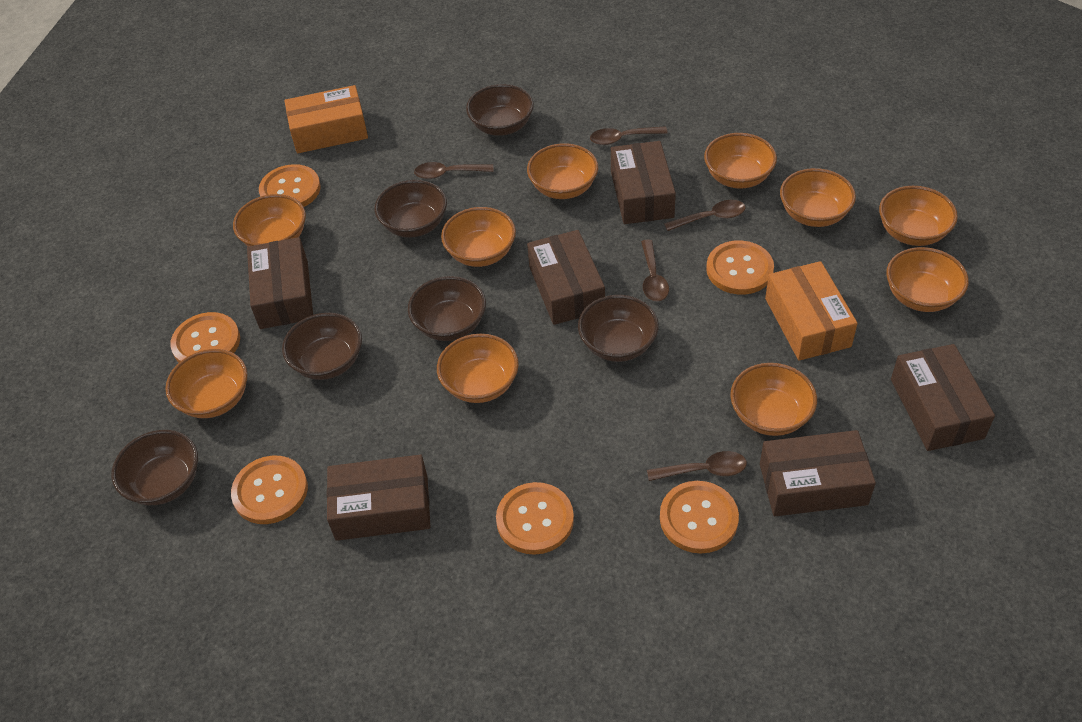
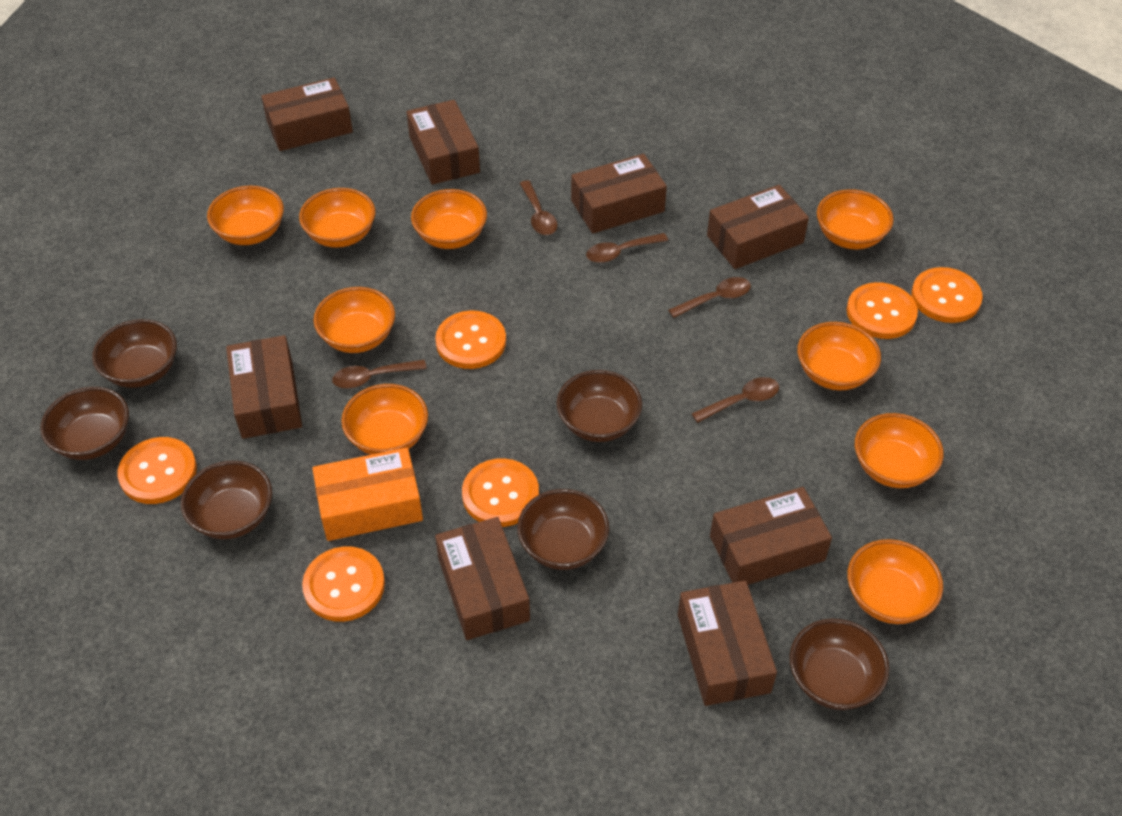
brown box: [247,237,313,329] [327,455,430,541] [527,230,605,325] [611,141,676,224] [760,430,876,516] [891,344,995,451] = 6 -> [226,335,302,439] [261,77,353,151] [407,100,480,185] [435,517,530,640] [571,154,667,234] [678,581,777,706] [707,185,809,269] [710,487,832,585] = 8
orange bowl: [165,349,247,418] [233,194,306,247] [437,334,519,403] [441,207,516,267] [527,143,598,199] [704,133,777,189] [730,363,817,436] [780,168,856,227] [879,186,958,246] [886,247,969,312] = 10 -> [207,185,284,245] [299,188,375,248] [313,287,395,353] [341,384,428,455] [411,189,487,249] [797,322,881,390] [817,189,894,249] [847,539,943,624] [855,413,944,488] = 9
orange box: [284,85,368,153] [765,261,858,361] = 2 -> [312,447,423,541] = 1

